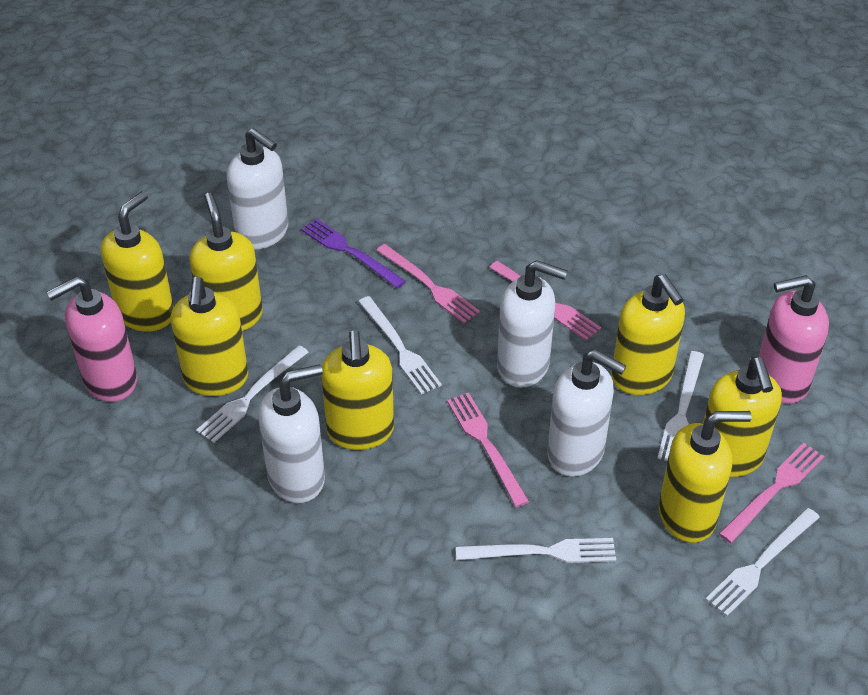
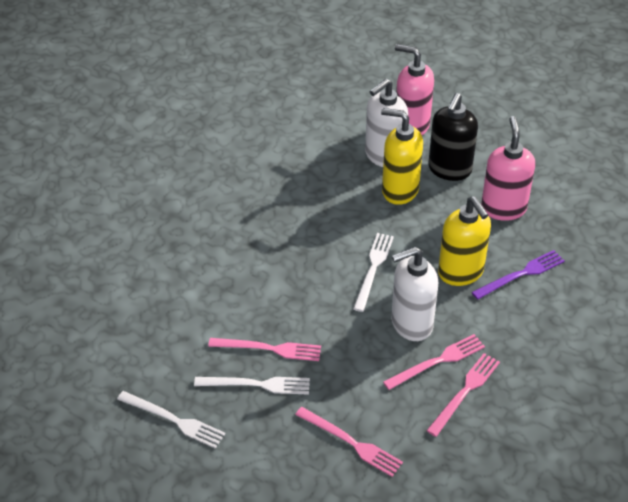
black soap dispenser: none = 0 -> [428,93,478,181] = 1
white fork: [196,345,308,443] [358,296,442,394] [456,538,616,563] [657,351,704,461] [705,508,820,616] = 5 -> [117,391,225,449] [194,377,310,395] [353,233,394,312] = 3
white soap dispenser: [226,128,288,249] [258,364,325,503] [497,260,568,388] [547,350,626,477] = 4 -> [365,79,408,167] [391,247,438,341] = 2
yellow soap dispenser: [101,191,174,332] [171,277,248,396] [189,193,263,331] [321,330,394,450] [611,274,685,395] [659,411,752,543] [703,357,782,477] = 7 -> [381,108,423,205] [438,196,491,286] = 2

